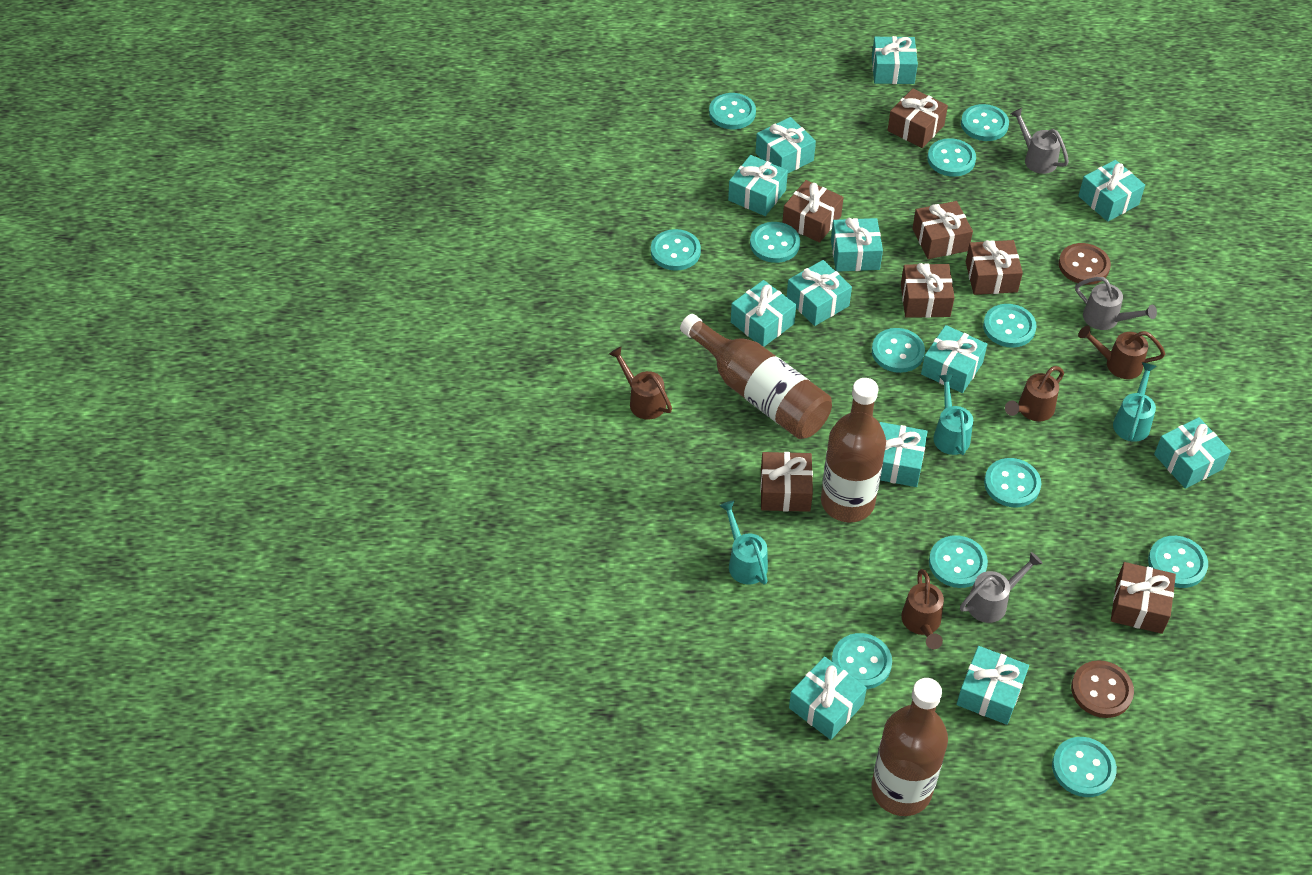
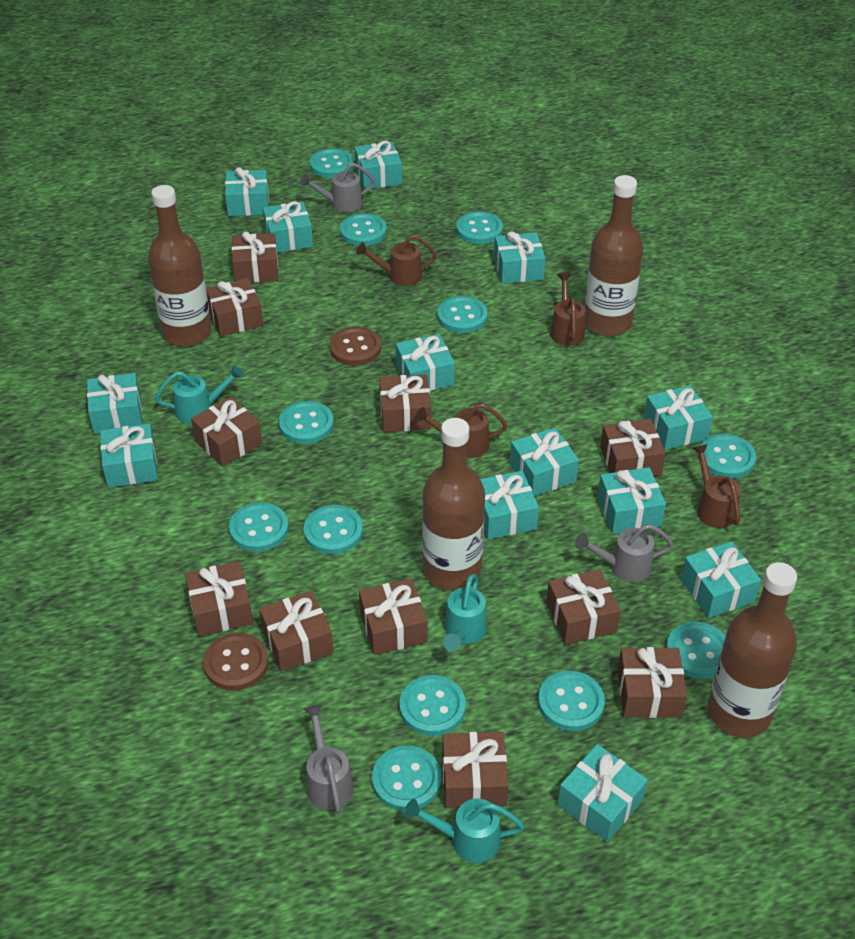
brown bottle: [680,314,832,439] [821,378,886,522] [871,678,948,816] = 3 -> [148,185,212,346] [422,418,485,590] [585,175,643,336] [708,562,797,738] = 4
brown gift: [760,452,813,512] [782,180,844,243] [888,89,948,148] [901,263,955,318] [912,201,973,259] [966,240,1023,295] [1111,562,1176,634] = 7 -> [185,561,253,636] [191,397,262,467] [206,278,263,337] [232,232,278,283] [259,591,334,672] [359,579,427,655] [380,374,431,432] [442,732,508,808] [546,569,621,645] [600,419,666,476] [617,647,687,718] = 11
turquoise gift: [728,155,788,216] [731,280,796,347] [755,117,816,173] [787,260,852,326] [789,656,867,740] [831,218,883,272] [872,36,918,84] [879,422,928,487] [921,325,987,393] [956,646,1029,725] [1078,160,1145,222] [1154,417,1231,489] = 12 -> [87,373,143,434] [100,423,158,488] [225,167,269,216] [263,201,313,253] [355,141,402,190] [396,334,455,391] [480,471,539,540] [494,231,545,284] [510,428,579,496] [558,744,648,842] [598,467,666,534] [644,385,713,450] [681,541,761,618] = 13

